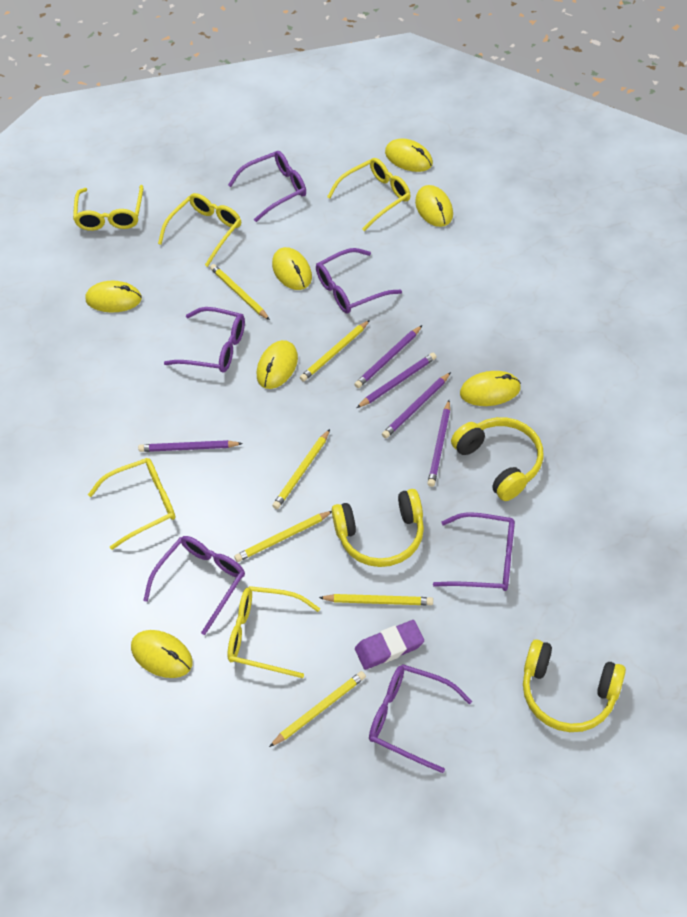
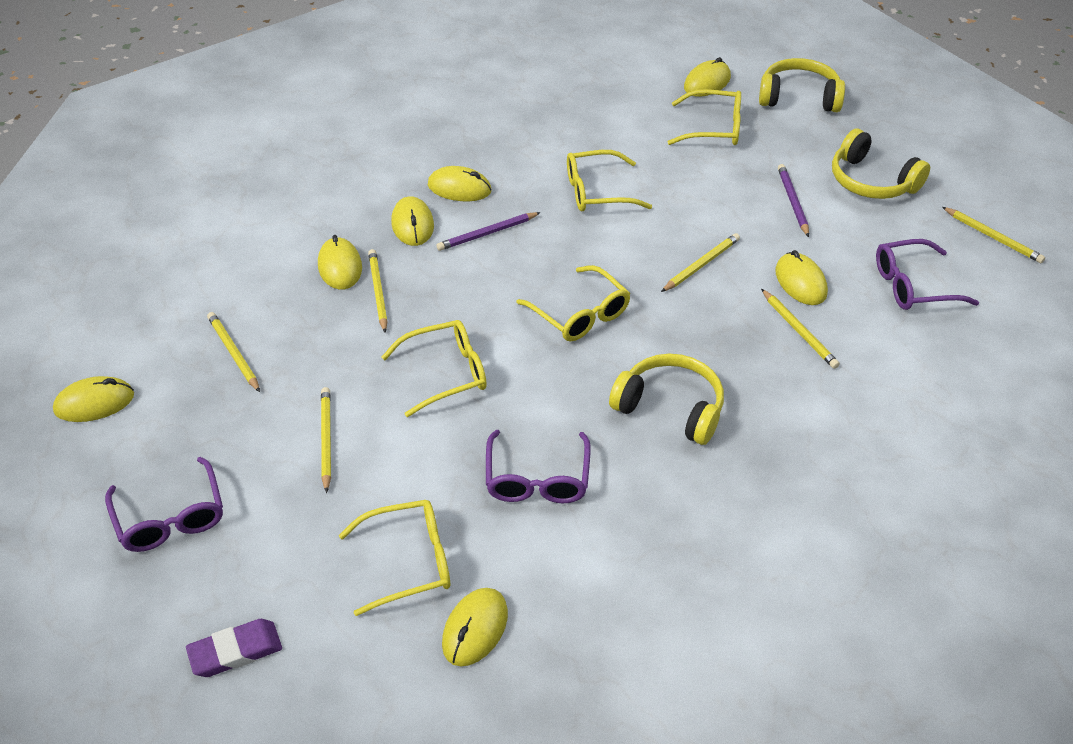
purple glasses: [143,536,245,635] [164,307,245,373] [228,151,306,222] [316,248,402,314] [369,664,472,773] [433,512,515,591] = 6 -> [105,457,223,552] [486,430,591,503] [876,239,979,310] = 3
purple pencil: [138,440,243,452] [354,325,422,388] [357,353,436,408] [382,372,451,438] [427,400,450,487] = 5 -> [437,212,541,251] [778,164,809,237] = 2

